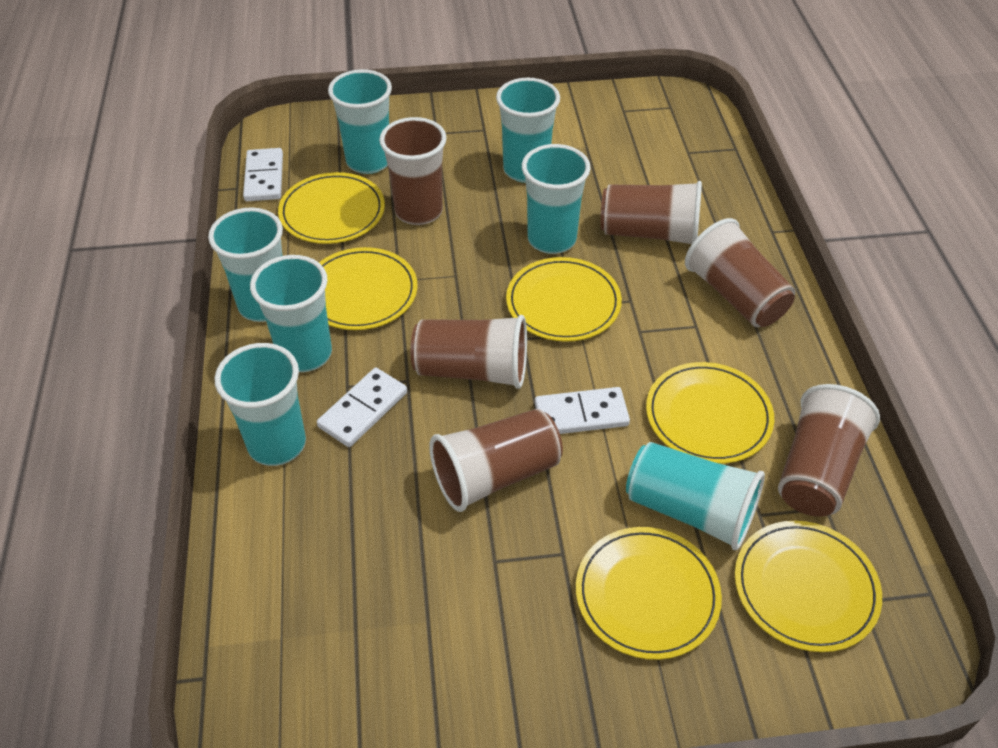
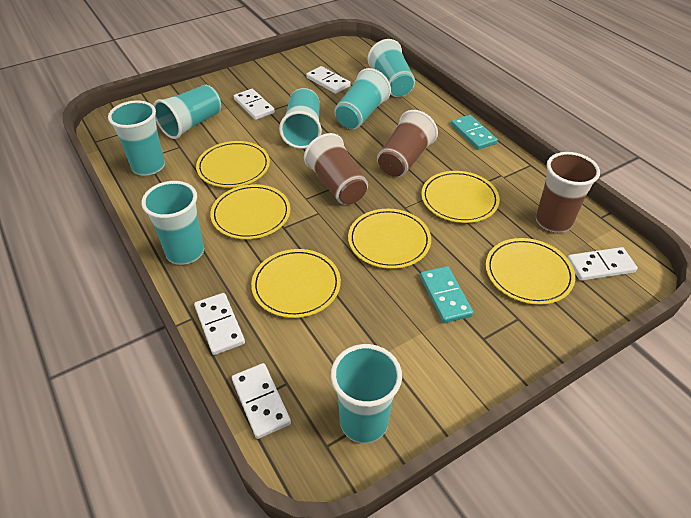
brown cup: [379,117,447,225] [411,315,527,389] [429,409,563,512] [601,181,702,244] [685,218,795,327] [778,384,880,517] = 6 -> [304,133,368,205] [377,110,438,177] [536,152,600,233] = 3
turquoise domino: none = 0 -> [420,266,473,323] [451,115,498,150] = 2
white domino: [243,148,283,201] [317,368,407,447] [535,387,630,434] = 3 -> [194,293,245,355] [232,363,291,439] [234,89,275,120] [306,66,351,94] [568,247,638,281] = 5

